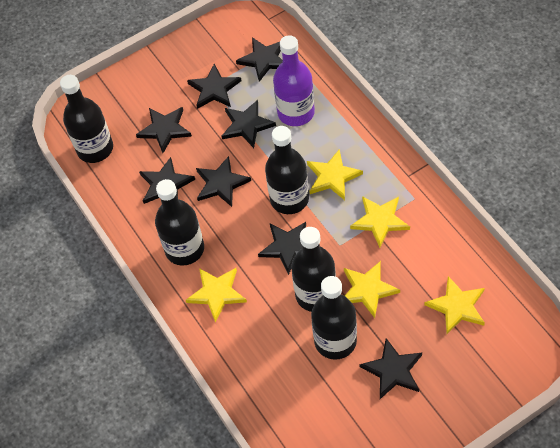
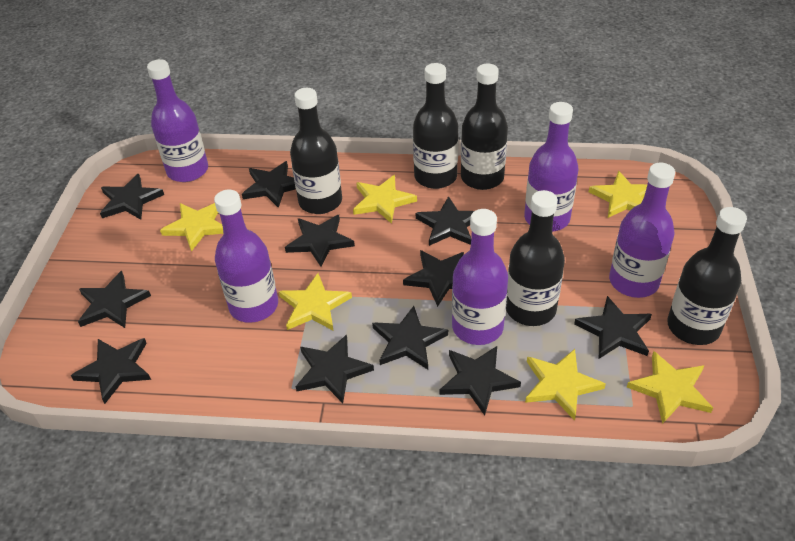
black star: [136,107,192,153] [139,157,195,204] [187,63,241,109] [196,156,251,207] [222,100,276,148] [236,37,283,82] [258,222,306,275] [360,338,422,399] = 8 -> [71,338,151,404] [78,271,151,328] [100,174,164,220] [242,161,296,208] [285,215,355,267] [296,334,374,403] [372,306,448,369] [403,250,464,307] [416,196,474,246] [440,346,521,416] [574,296,652,359] = 11
purple bottle: [273,35,315,126] = 1 -> [147,59,208,182] [214,190,278,323] [452,209,508,345] [524,102,578,232] [609,163,675,298] = 5
yellow star: [186,268,247,323] [307,149,363,200] [344,261,400,318] [350,196,410,248] [424,276,485,334] = 5 -> [160,203,223,252] [279,273,352,331] [353,175,417,224] [525,349,606,421] [589,171,647,218] [627,351,713,424] = 6

